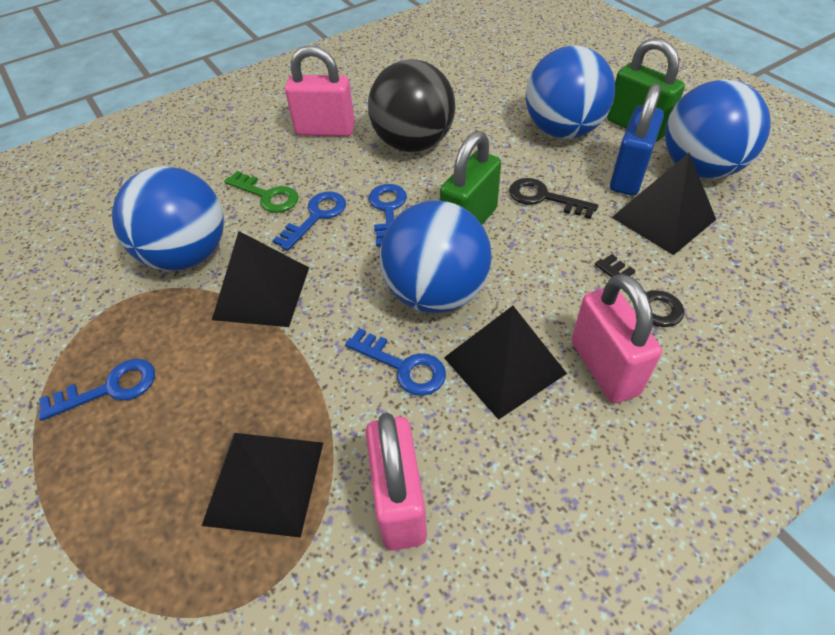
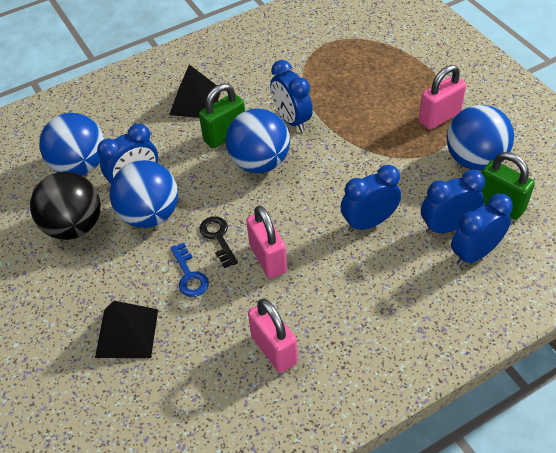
black key: [509,178,598,219] [595,254,684,327] = 2 -> [200,216,238,268] = 1
black pyramid: [202,433,323,538] [212,231,309,327] [444,306,567,420] [612,153,716,255] = 4 -> [95,301,158,358] [169,65,221,118] = 2
blue clock: none = 0 -> [97,124,158,184] [270,60,313,132] [340,165,401,232] [421,170,485,235] [451,194,512,266] = 5
blue key: [38,359,155,421] [272,191,346,251] [345,328,446,396] [369,184,407,247] = 4 -> [170,243,209,297] = 1
blue padlock: [610,83,664,196] = 1 -> none = 0
green key: [224,171,298,213] = 1 -> none = 0

